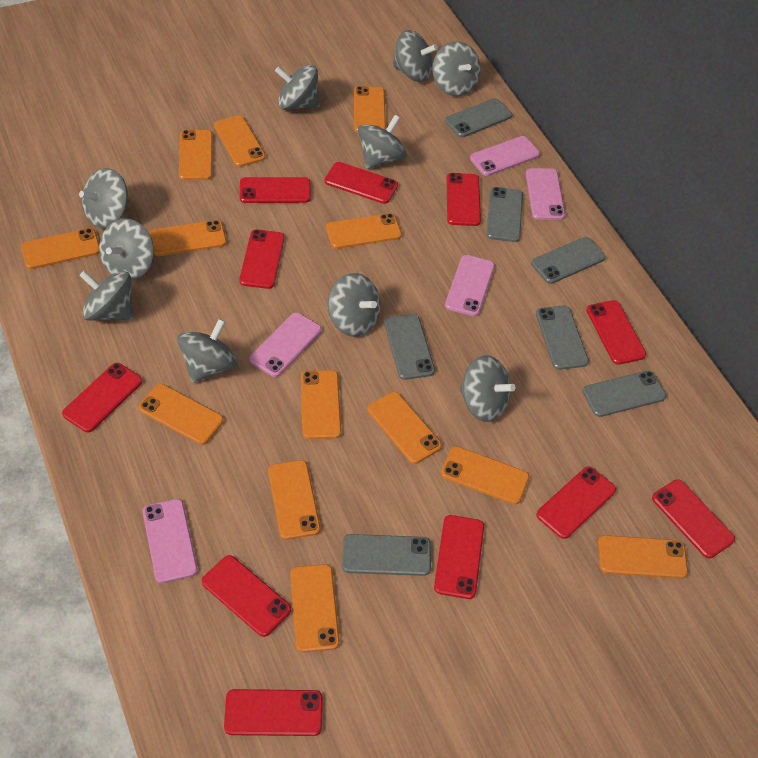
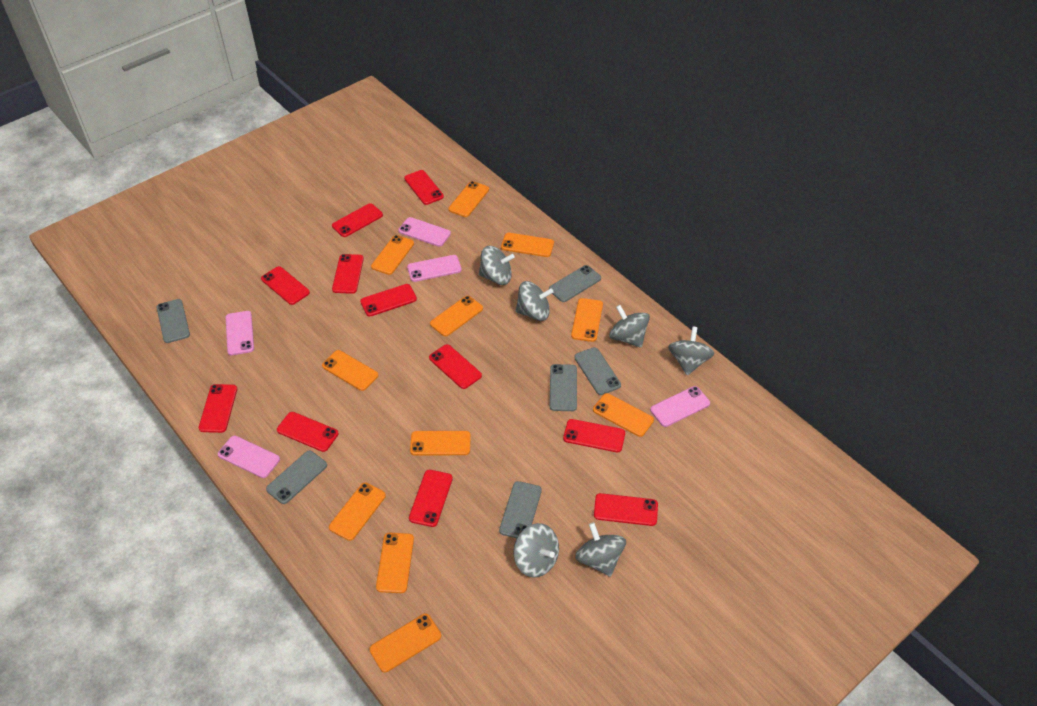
grey phone: [342,534,431,576] [384,314,435,380] [445,98,512,138] [486,187,523,242] [531,237,606,284] [536,305,589,370] [583,370,666,417] = 7 -> [157,299,190,343] [266,451,327,504] [499,481,542,538] [549,265,601,302] [550,364,577,411] [574,347,621,395] = 6
grey spinning top: [79,168,129,228] [79,270,133,321] [99,218,154,281] [177,319,238,383] [275,65,320,110] [328,273,381,337] [358,115,407,169] [392,30,438,82] [432,41,481,96] [460,355,515,422] = 10 -> [479,246,515,285] [513,523,559,578] [516,281,553,321] [575,522,626,577] [609,305,650,348] [668,326,715,375] = 6
orange phone: [21,228,99,269] [138,384,224,445] [150,220,226,256] [179,130,213,180] [214,115,266,167] [268,460,320,540] [290,564,340,652] [301,370,341,439] [326,213,402,249] [354,86,386,132] [367,392,442,464] [441,446,529,505] [598,535,688,579] = 13 -> [322,350,379,391] [329,483,386,541] [369,614,441,673] [371,235,414,275] [376,533,414,593] [410,431,471,455] [430,296,483,337] [448,181,489,217] [501,233,554,257] [571,298,603,342] [593,393,654,437] = 11

